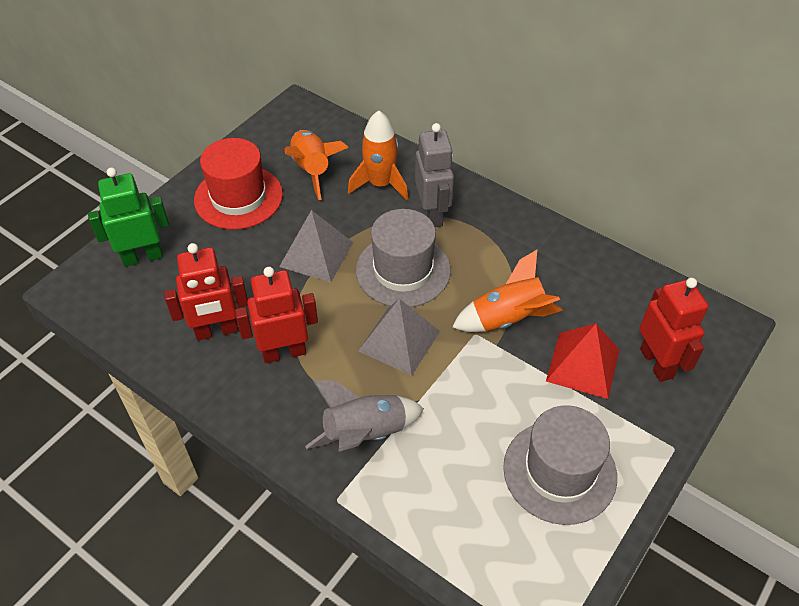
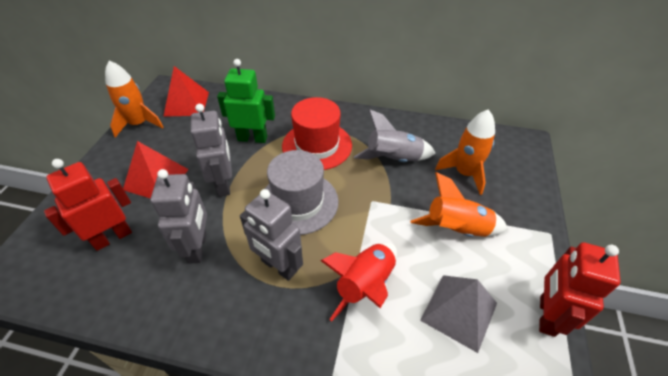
grey hat: [356,209,451,307] [503,405,617,525] = 2 -> [265,150,339,235] = 1
grey pyramid: [279,210,353,282] [358,299,440,376] = 2 -> [420,275,497,353] = 1
grey robot: [415,123,454,227] = 1 -> [150,169,207,264] [191,104,232,197] [240,189,303,281] = 3
red pyramid: [546,323,620,399] = 1 -> [123,141,189,199] [163,66,209,117] = 2
red robot: [164,243,248,341] [235,267,318,363] [639,278,709,382] = 3 -> [44,159,132,251] [539,242,621,337] = 2
red rocket: none = 0 -> [320,242,397,322] = 1

